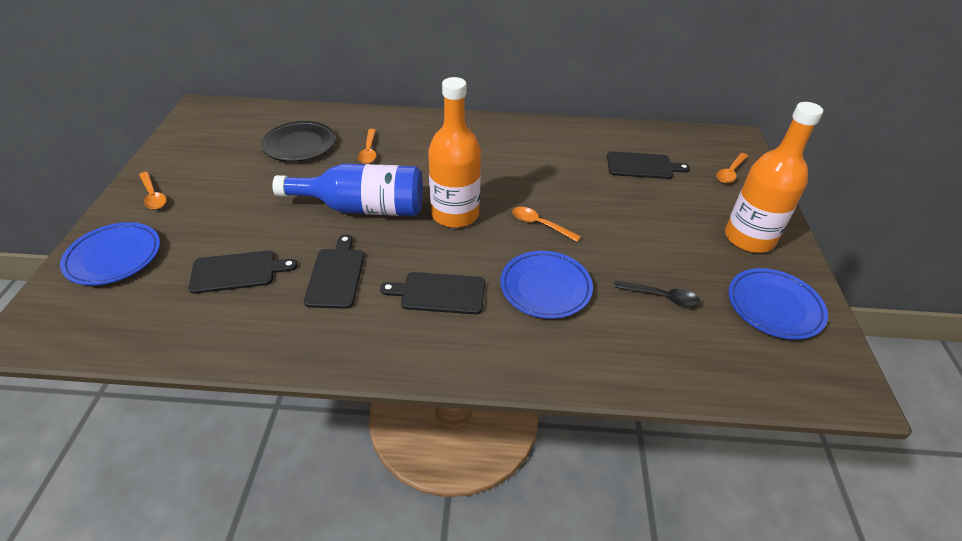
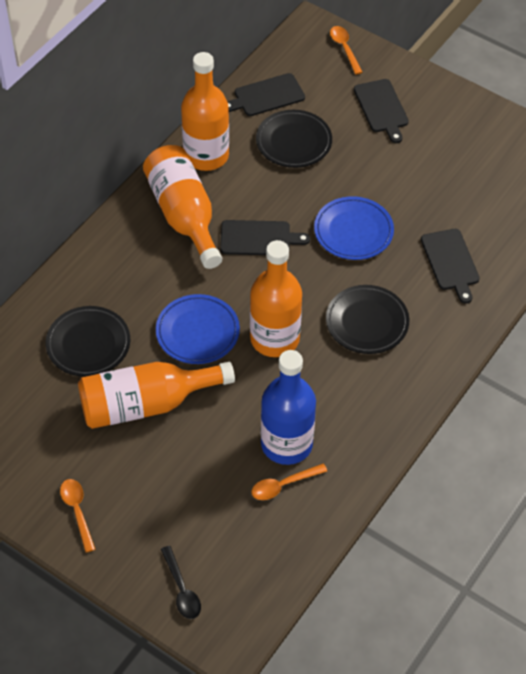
black plate: [261,121,335,162] = 1 -> [46,306,130,377] [256,110,332,168] [326,285,409,354] = 3
blue plate: [60,222,160,285] [500,251,593,319] [728,268,828,340] = 3 -> [156,294,240,364] [314,196,394,260] = 2
orange bottle: [428,77,481,228] [725,102,823,253] = 2 -> [78,362,235,429] [143,145,222,269] [181,52,229,171] [250,240,302,357] = 4
orange spoon: [139,172,167,209] [358,129,376,164] [512,207,581,242] [716,153,748,183] = 4 -> [60,479,95,553] [251,464,327,500] [330,26,362,75] = 3

